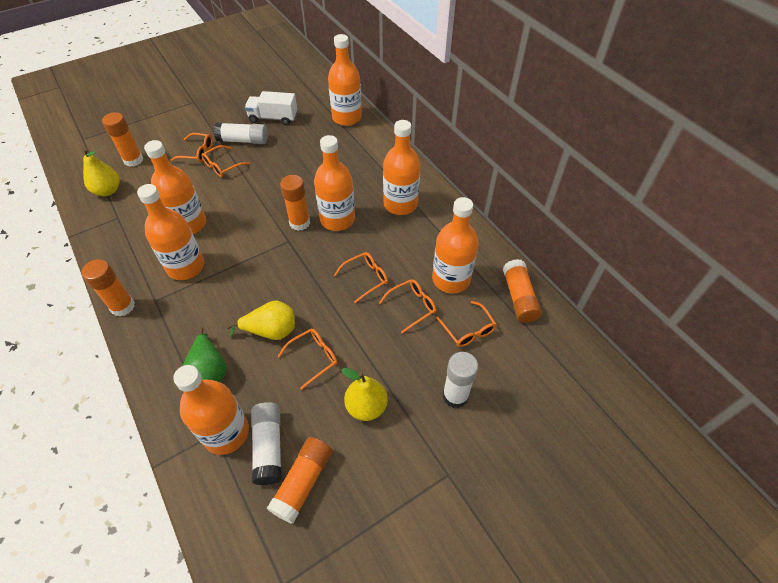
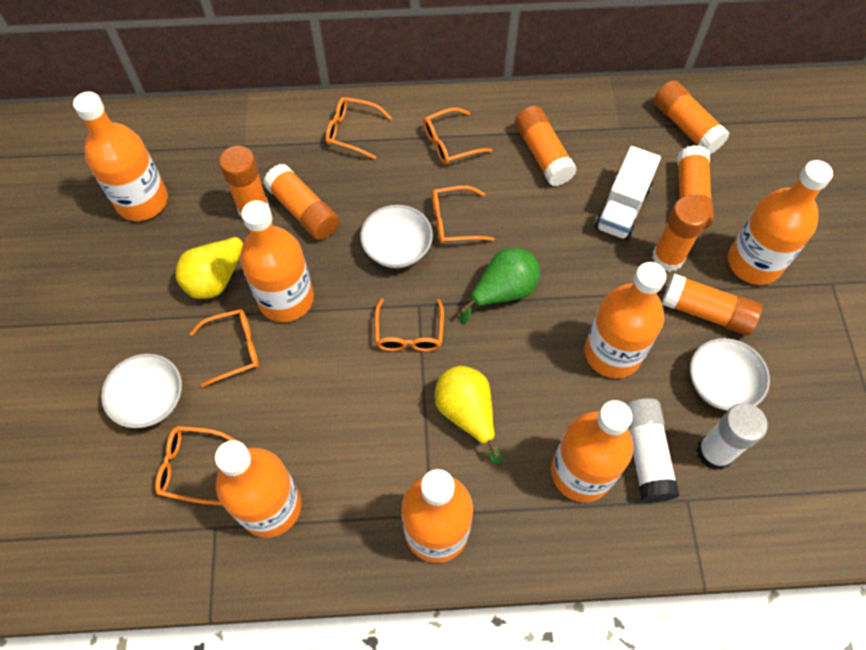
orange glue stick: [82,259,135,316] [102,112,143,167] [267,437,333,524] [280,175,310,231] [503,259,542,323] = 5 -> [219,146,269,219] [263,164,339,240] [515,106,577,186] [652,196,710,272] [654,80,730,154] [662,273,762,336] [677,145,714,230] = 7
white bowl: none = 0 -> [101,354,182,428] [360,205,433,268] [690,338,770,411] = 3
white glue stick: [214,122,268,144] [251,402,282,485] [443,352,478,408] = 3 -> [626,398,680,503] [697,403,768,470] = 2
yellow pear: [83,148,120,196] [227,300,295,340] [341,368,388,421] = 3 -> [175,233,250,299] [435,366,502,464] = 2

